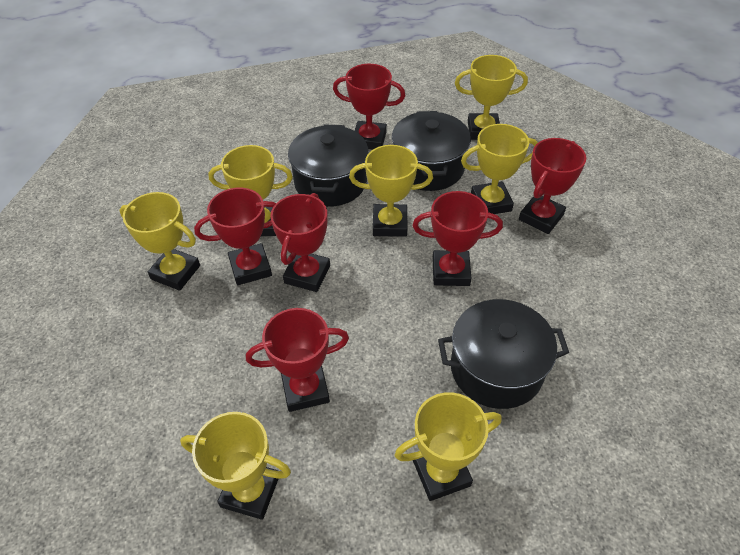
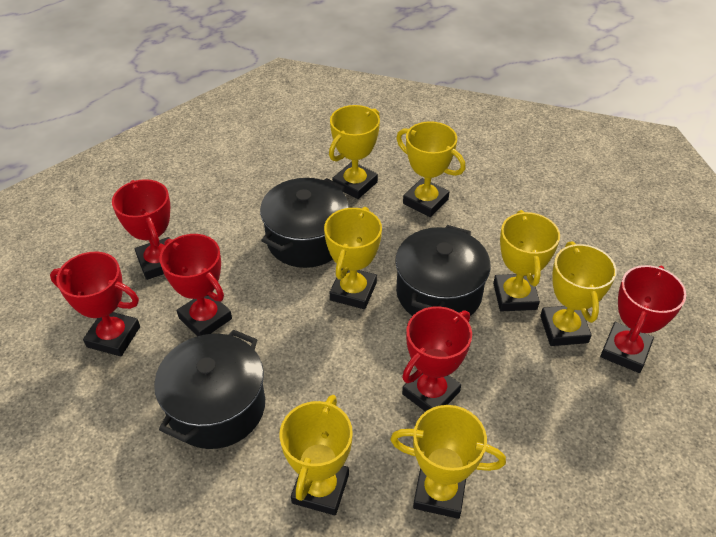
red trophy: [194,188,276,285] [246,308,349,412] [270,193,330,292] [333,64,405,149] [412,191,503,286] [519,138,586,234] = 6 -> [50,252,140,356] [112,179,170,280] [159,234,232,336] [402,306,472,412] [600,265,686,373] = 5

